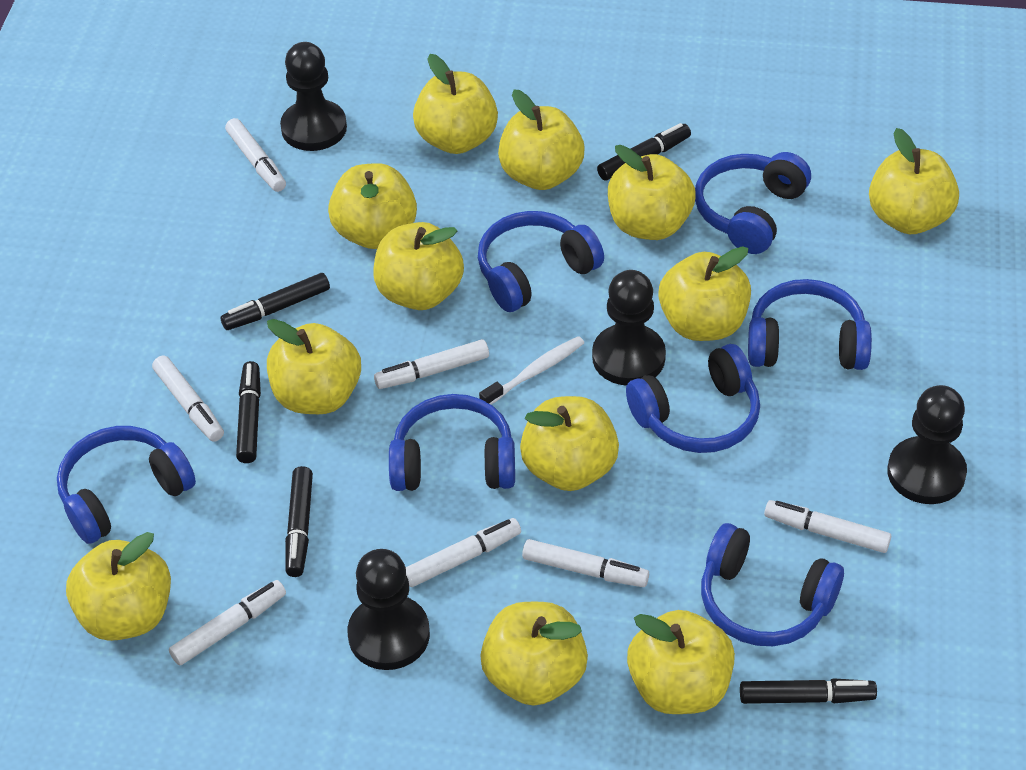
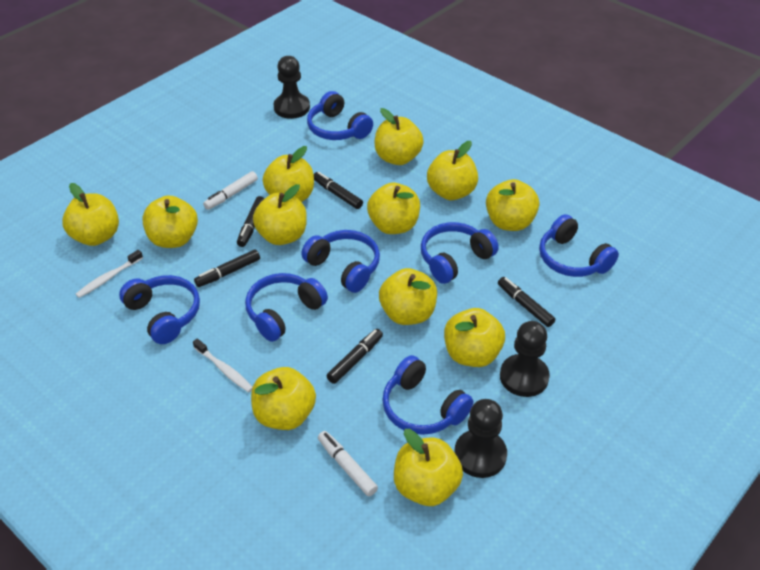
black pawn: [280,42,347,151] [347,549,430,670] [592,270,666,386] [887,385,967,504] = 4 -> [274,56,310,119] [454,399,507,478] [500,321,550,397] = 3
white marker: [152,356,224,442] [169,580,286,666] [225,118,286,192] [374,339,489,389] [406,518,521,587] [522,539,649,587] [764,500,891,553] = 7 -> [203,171,258,210] [318,431,378,496] = 2
white toothbrush: [479,336,584,405] = 1 -> [76,250,143,298] [193,338,252,393] = 2

